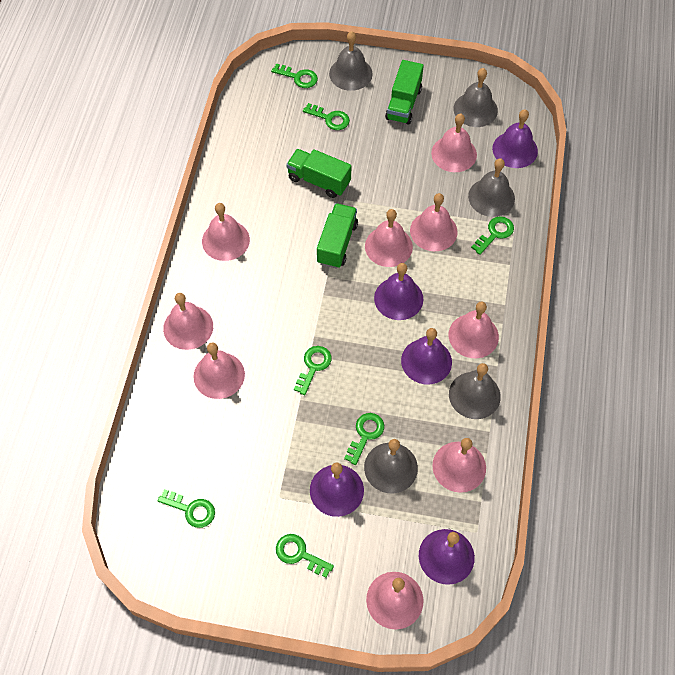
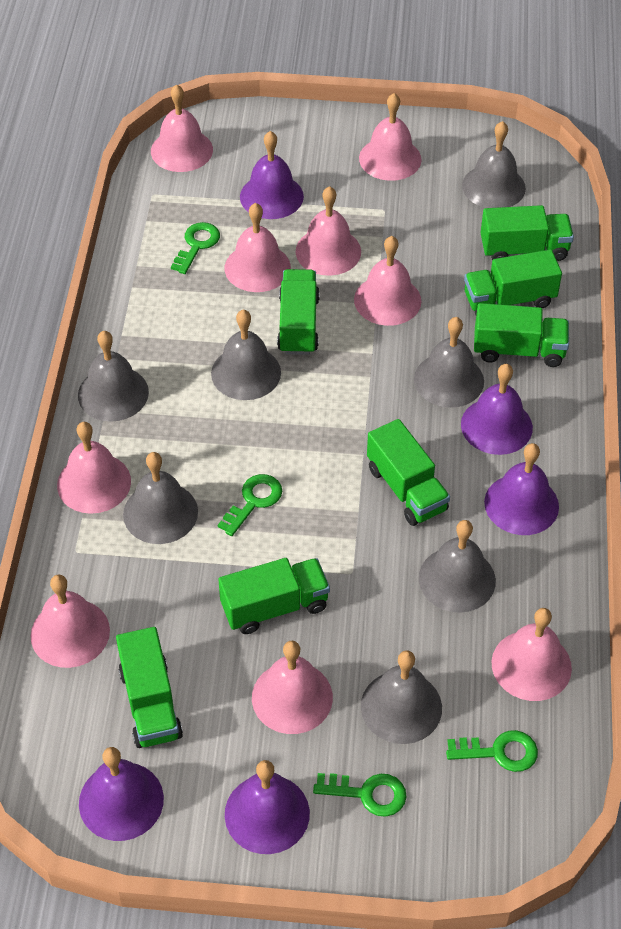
green key: [157,489,215,528] [271,63,318,88] [276,534,334,578] [294,346,332,395] [303,103,350,130] [344,413,384,465] [471,216,514,255] = 7 -> [171,222,220,274] [218,474,282,536] [313,773,407,817] [446,730,538,772] = 4
green truck: [286,149,351,198] [317,203,358,269] [385,60,424,125] = 3 -> [116,627,183,748] [218,558,330,634] [277,269,320,355] [367,419,450,526] [464,250,562,315] [474,303,569,367] [480,205,574,261] = 7
grey bell: [329,31,373,91] [364,439,418,493] [449,363,501,419] [453,68,498,127] [468,158,515,217] = 5 -> [78,331,149,422] [123,452,198,544] [211,310,281,400] [361,650,442,744] [414,317,484,408] [419,520,496,613] [462,121,526,208] = 7

